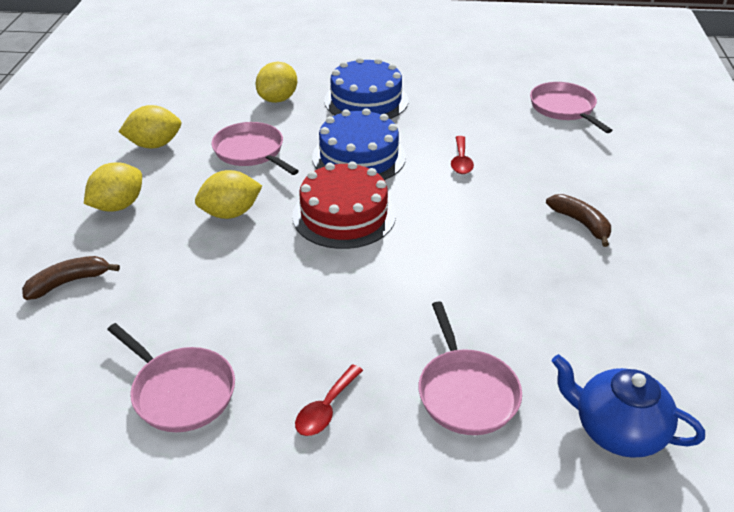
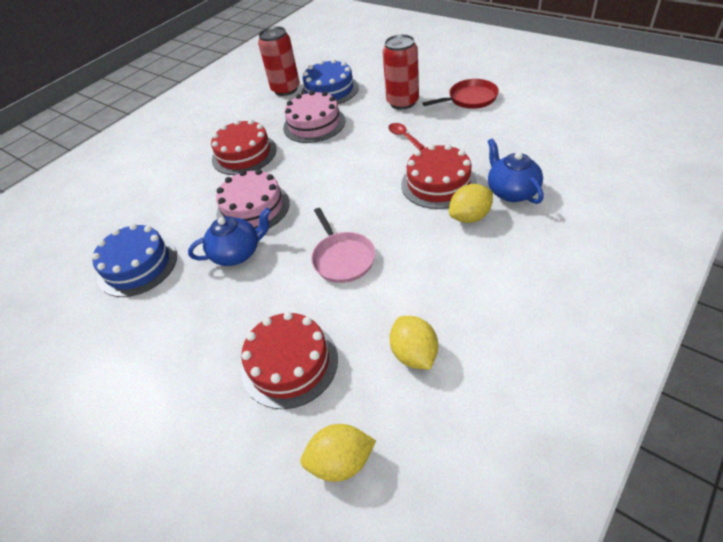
blue teapot: [552,354,705,458] = 1 -> [188,208,271,266] [488,138,544,204] = 2
brown banana: [22,256,120,300] [546,194,611,247] = 2 -> none = 0
pink cake: none = 0 -> [216,169,290,229] [283,90,345,143] = 2
pink pan: [107,323,235,432] [211,122,299,175] [419,302,522,435] [530,82,612,133] = 4 -> [311,208,375,283] = 1
red cake: [292,161,396,249] = 1 -> [211,119,277,175] [241,312,338,409] [401,144,477,209] = 3
red can: none = 0 -> [258,26,300,96] [382,34,419,110] = 2
red pan: none = 0 -> [423,79,499,109] = 1
red spoon: [295,364,363,436] [451,136,474,174] = 2 -> [388,123,424,150] = 1
yellow lemon: [84,162,142,212] [118,105,182,149] [195,170,262,219] [256,62,297,103] = 4 -> [300,424,376,482] [390,316,438,370] [449,184,493,223] = 3

